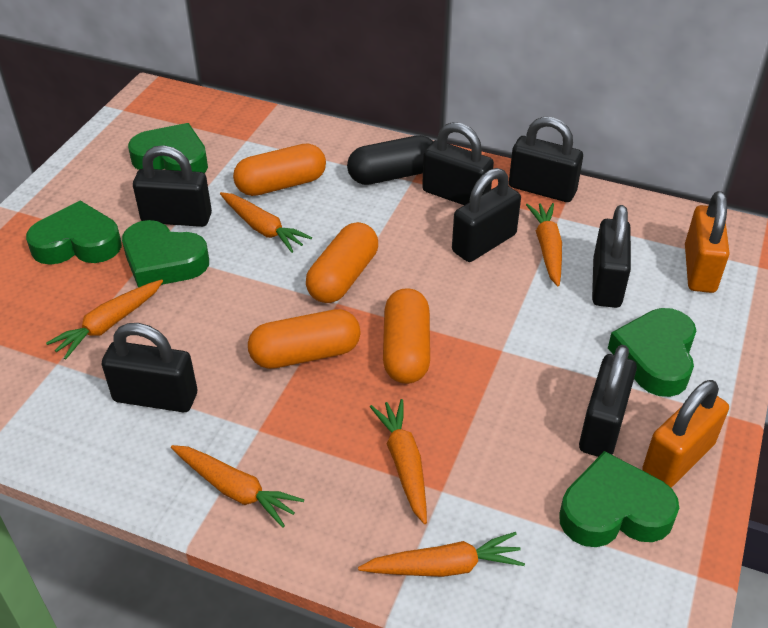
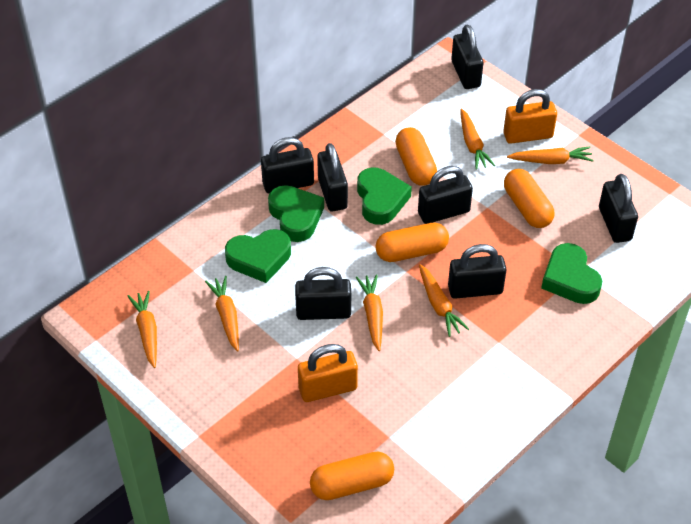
black capsule: [347,135,433,185] = 1 -> none = 0
green heart: [26,201,122,265] [122,220,209,288] [128,123,208,173] [559,451,679,547] [608,308,696,397] = 5 -> [225,229,291,283] [268,185,324,242] [357,167,412,225] [541,243,602,304] = 4

